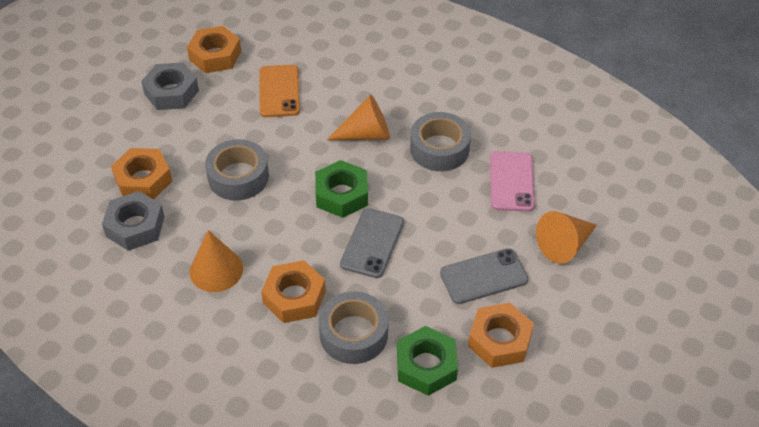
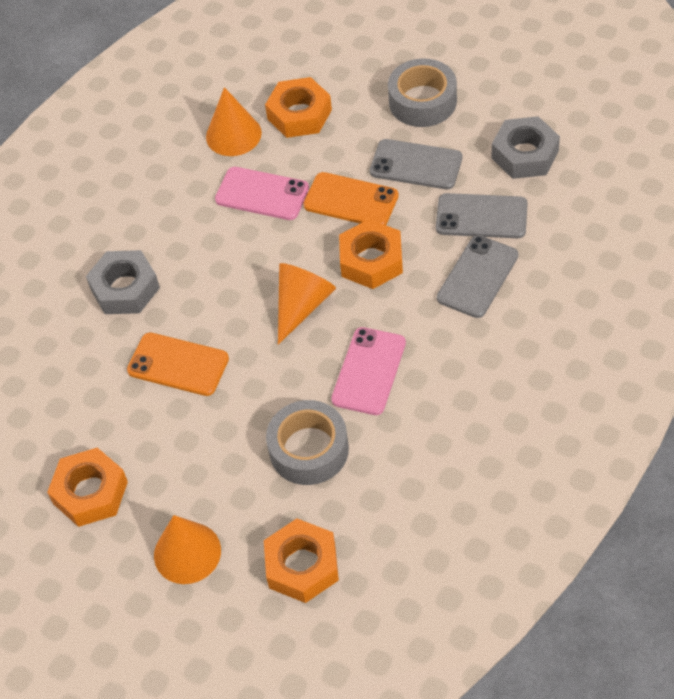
green nut: [315,160,368,218] [397,326,458,396] = 2 -> none = 0
grey phone: [340,208,404,278] [440,248,528,304] = 2 -> [370,139,462,189] [436,193,528,238] [437,235,518,318] = 3
grey tape: [205,139,269,201] [319,291,388,364] [410,112,471,171] = 3 -> [266,400,349,485] [388,58,457,127] = 2
orange phone: [259,65,300,117] = 1 -> [127,332,229,396] [303,172,399,225] = 2
pink phone: [490,151,535,212] = 1 -> [215,167,309,220] [331,327,406,415] = 2

